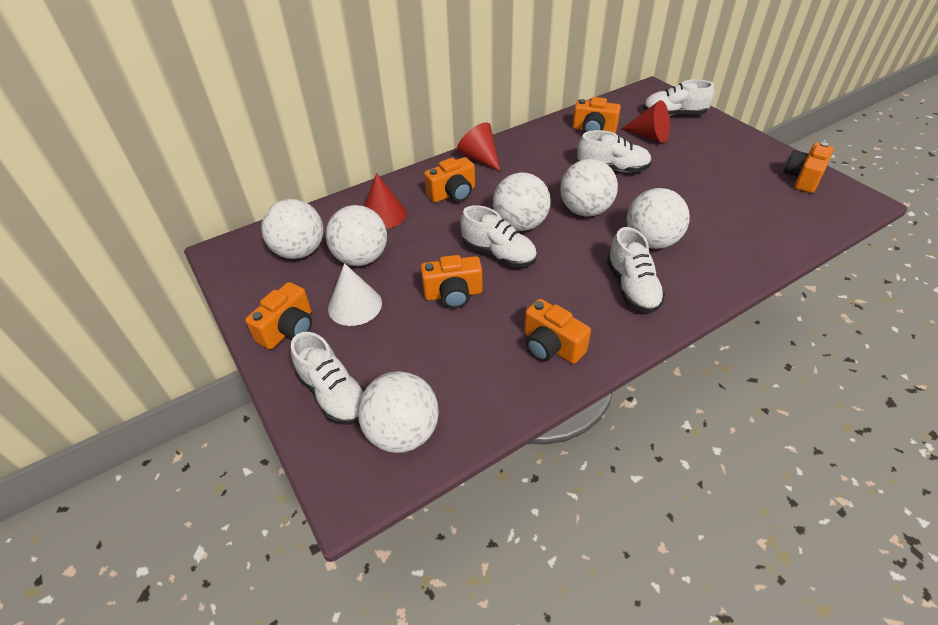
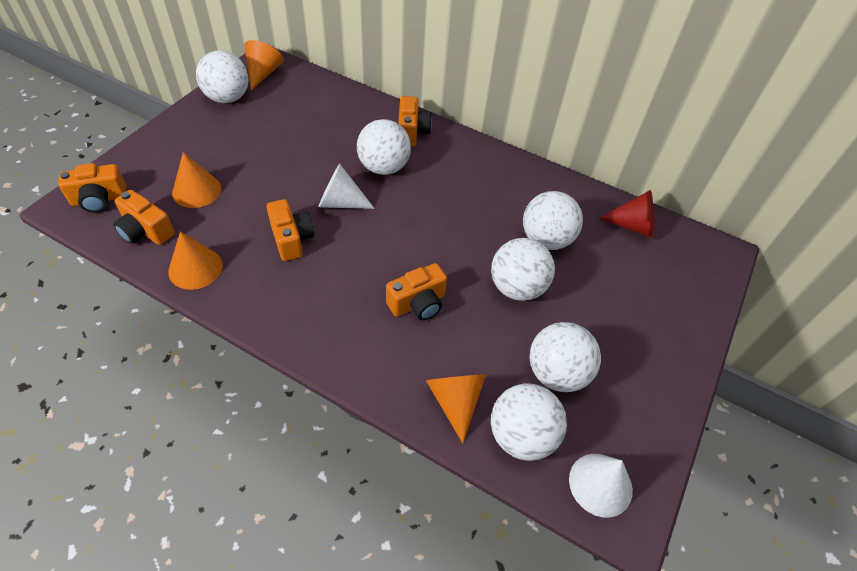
orange camera: [245,282,312,350] [421,255,483,309] [424,157,475,203] [524,299,591,364] [573,97,621,133] [784,142,834,193] = 6 -> [58,163,127,213] [113,190,175,245] [267,199,314,261] [386,263,447,320] [398,96,432,147] = 5
orange cone: none = 0 -> [168,232,223,290] [172,152,221,208] [244,40,284,90] [426,374,486,443] = 4
red cone: [364,173,407,229] [457,122,501,172] [622,100,670,143] = 3 -> [599,190,654,238] = 1
white cone: [328,263,382,326] = 1 -> [319,164,375,209] [569,454,633,518] = 2
white shoe: [291,332,365,425] [460,205,537,267] [577,130,652,173] [607,227,665,313] [643,79,714,116] = 5 -> none = 0

